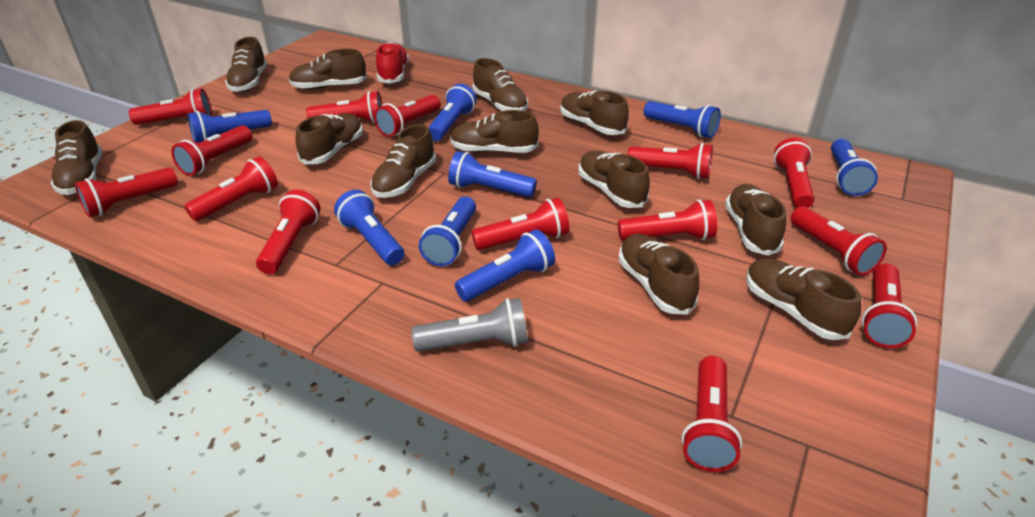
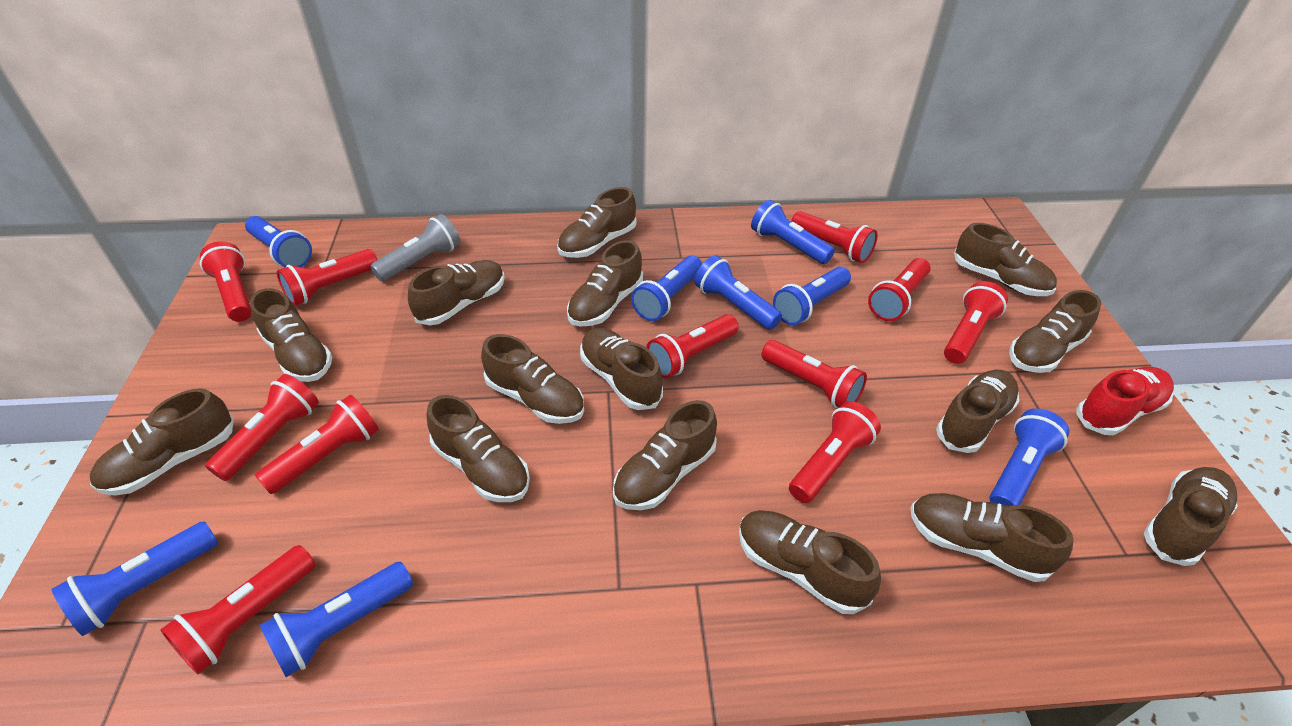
brown shoe: [51,120,102,195] [225,37,267,92] [289,49,367,90] [295,113,363,164] [370,124,436,198] [450,110,539,153] [473,58,528,111] [560,90,629,135] [579,151,650,208] [618,234,699,315] [725,184,786,256] [746,258,861,340] = 12 -> [90,388,234,495] [250,288,332,382] [408,260,505,325] [426,395,530,502] [481,334,584,424] [557,187,637,258] [567,240,643,326] [580,328,663,410] [613,400,717,510] [739,510,881,614] [910,493,1074,582] [936,370,1019,453] [954,223,1057,296] [1009,290,1101,373] [1144,467,1237,566] = 15
red flashlight: [75,168,178,217] [129,89,212,125] [171,126,252,176] [184,156,278,221] [256,190,320,274] [306,91,383,123] [374,95,441,137] [471,198,569,250] [618,200,717,241] [627,143,713,179] [681,356,742,472] [774,138,814,208] [791,206,887,275] [862,263,917,348] = 14 -> [160,545,316,674] [200,241,252,322] [205,374,319,481] [255,395,379,494] [277,249,377,306] [646,314,739,378] [761,340,867,408] [789,401,881,503] [791,211,878,263] [868,258,930,321] [944,281,1008,364] = 11

